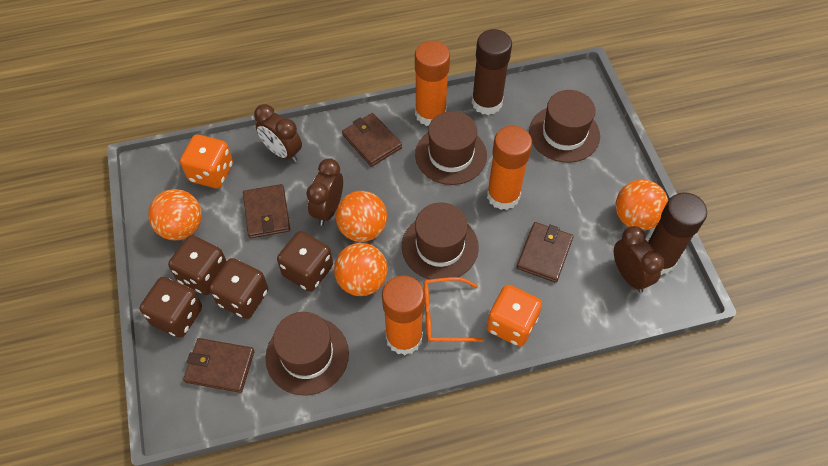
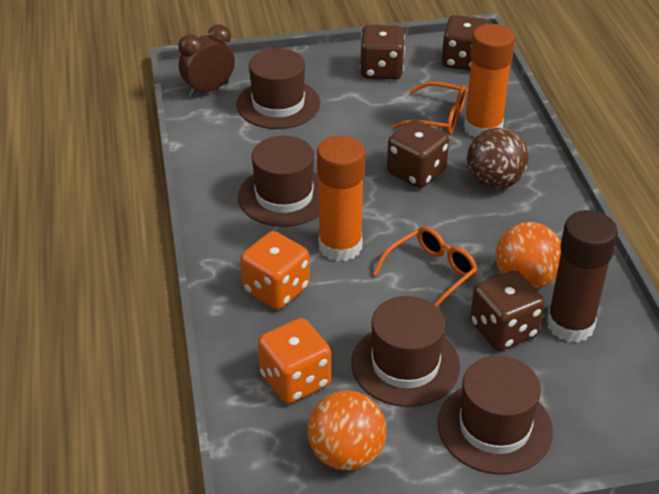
brown ball: none = 0 -> [467,128,529,189] = 1
brown clock: [254,104,302,162] [306,158,343,226] [614,226,664,293] = 3 -> [179,24,235,97] = 1
brown glue stick: [472,29,512,115] [648,192,707,275] = 2 -> [547,210,618,342] = 1
brown wallet: [183,338,254,393] [243,184,290,238] [342,113,402,167] [517,222,574,283] = 4 -> none = 0
orange ball: [148,189,202,240] [334,243,388,296] [336,191,387,242] [616,180,668,231] = 4 -> [307,390,386,471] [495,222,561,289] = 2
orange glasses: [423,277,484,342] = 1 -> [373,226,478,307] [392,82,466,135] = 2
orange glue stick: [382,275,424,355] [415,41,450,126] [487,126,532,210] = 3 -> [317,135,365,262] [464,24,515,138] = 2

